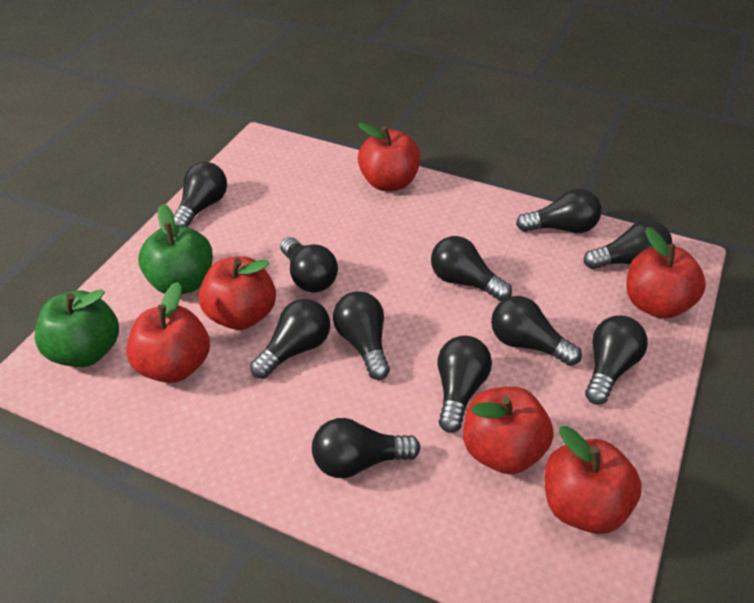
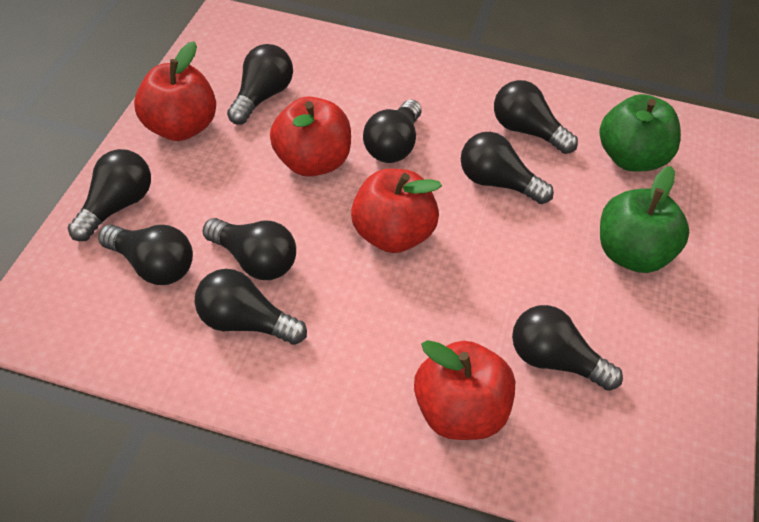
black light bulb: [173,162,227,227] [250,299,330,379] [280,237,338,293] [312,418,421,478] [333,291,390,380] [431,236,512,301] [438,335,492,433] [491,296,582,366] [516,188,602,233] [584,220,672,269] [585,316,648,405] = 11 -> [68,149,151,241] [98,224,193,285] [195,269,307,345] [203,218,296,280] [227,44,293,125] [363,100,421,163] [461,132,554,204] [494,80,578,154] [512,305,623,391] = 9
red apple: [126,282,210,383] [199,257,276,330] [358,122,421,191] [463,387,554,474] [544,426,642,534] [626,227,706,319] = 6 -> [134,41,216,141] [270,96,351,177] [351,169,442,253] [414,340,515,440] = 4

